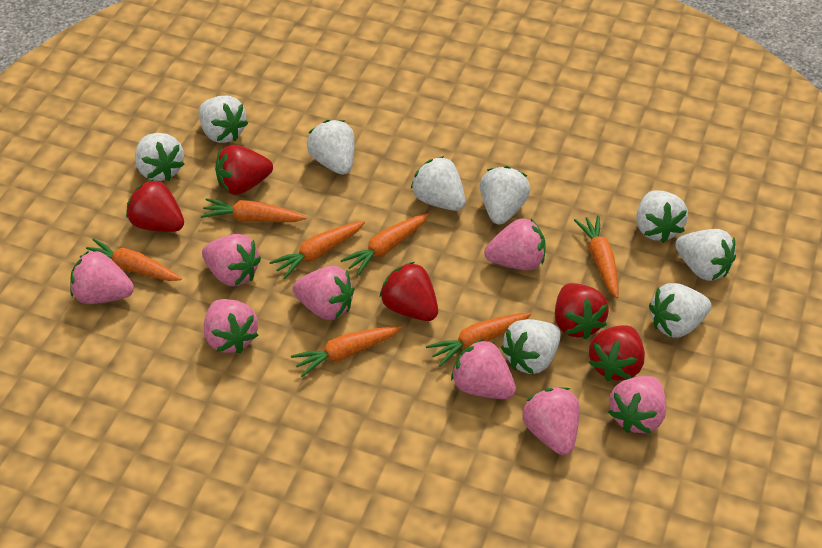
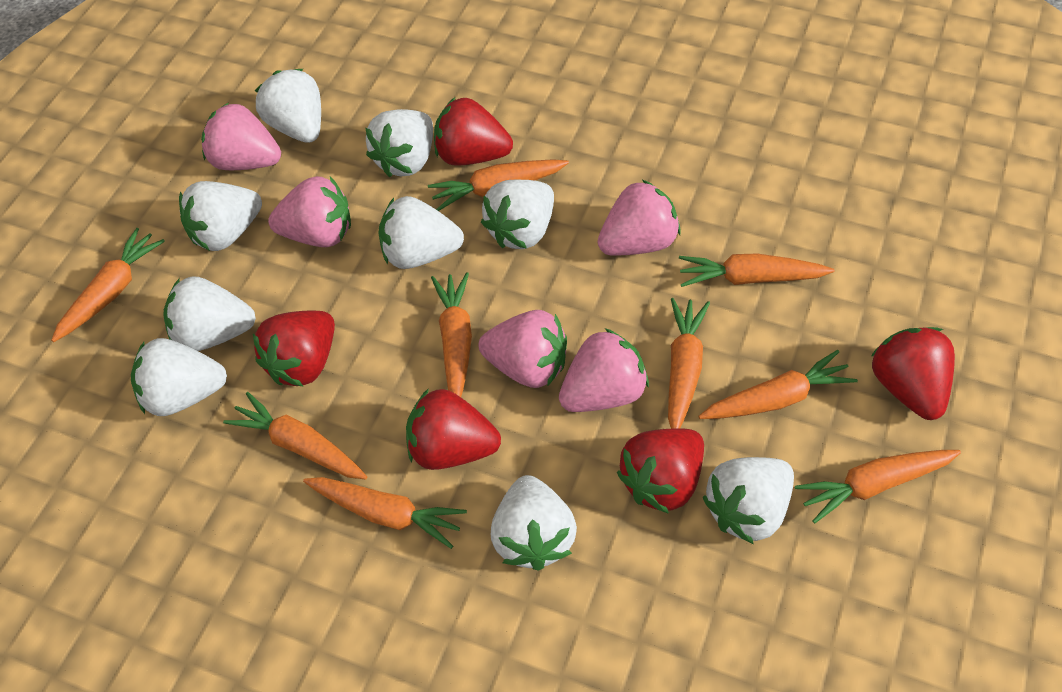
orange carrot: [80,238,182,281] [201,198,306,222] [269,221,365,279] [291,326,401,377] [340,213,429,276] [426,313,531,367] [574,215,618,298] = 7 -> [51,228,165,342] [223,392,367,479] [303,477,467,549] [428,159,569,211] [431,272,472,397] [668,298,710,429] [679,253,834,287] [698,350,858,419] [795,450,961,523] = 9
pink strawberry: [70,251,134,304] [202,234,261,286] [204,299,258,353] [292,266,354,320] [451,339,516,399] [484,218,546,270] [523,387,580,455] [608,376,666,433] = 8 -> [201,102,281,170] [268,176,351,247] [478,310,567,388] [559,328,649,412] [598,180,681,256] = 5

